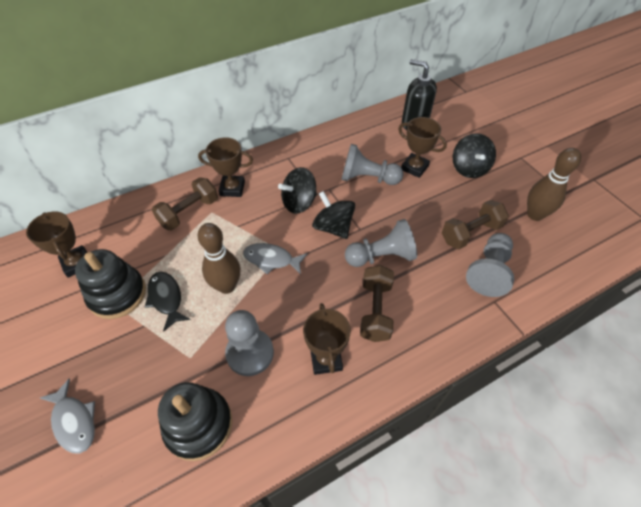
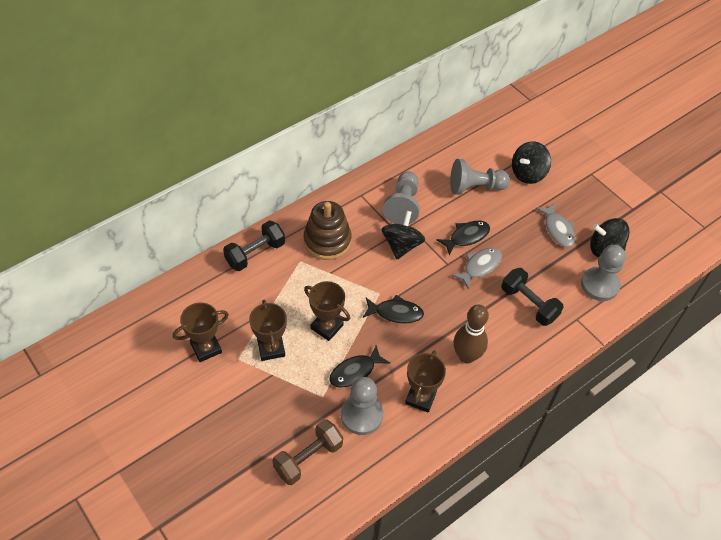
black dumbbell: none = 0 -> [223,220,285,271] [501,268,563,326] = 2
black fish: [145,272,191,332] = 1 -> [329,345,390,388] [363,295,424,323] [437,221,490,256] = 3
black soap dispenser: [402,59,437,130] = 1 -> none = 0
black stacking toy: [75,249,146,319] [158,382,232,461] = 2 -> none = 0
brown bowling pin: [197,223,240,294] [527,148,581,221] = 2 -> [453,304,489,364] = 1
brown dumbbell: [152,177,218,230] [360,265,394,342] [442,200,509,249] = 3 -> [273,419,343,485] = 1
brown stacking toy: none = 0 -> [304,201,352,260] = 1

